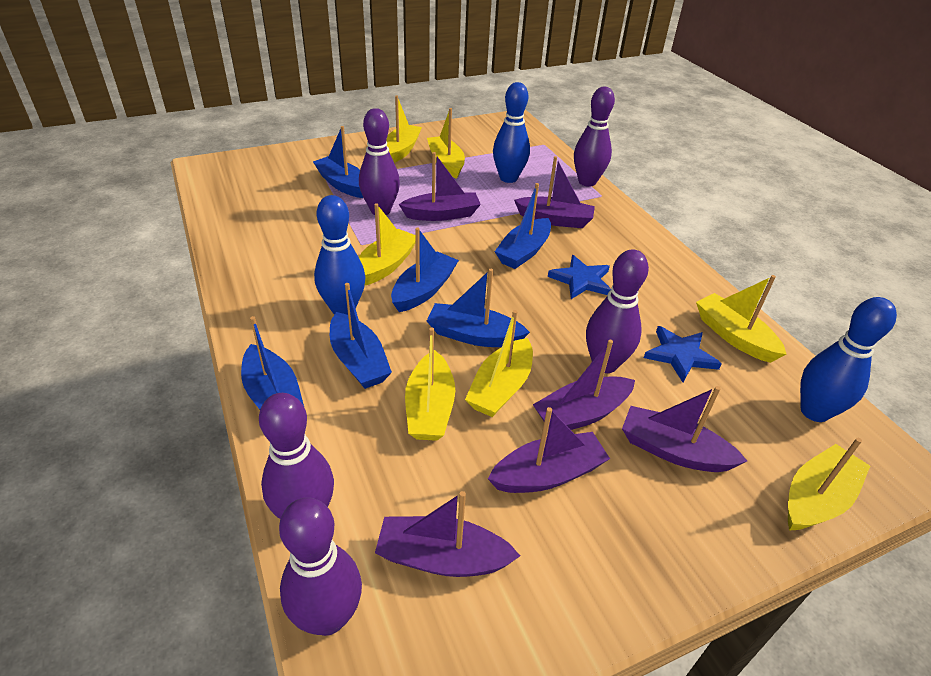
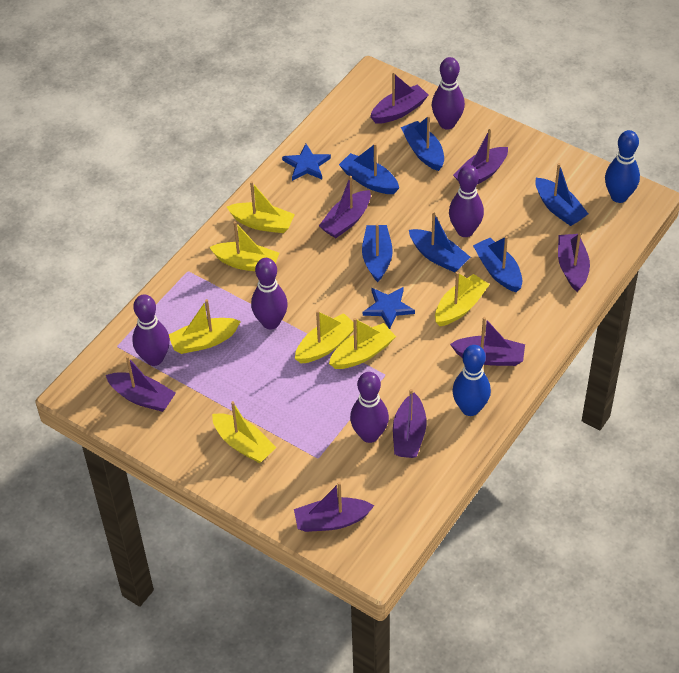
blue bowling pin: [314,195,365,315] [493,82,530,183] [800,297,897,422] = 3 -> [452,345,491,416] [605,130,640,203] = 2
purple boat: [375,491,520,577] [399,152,481,221] [488,407,610,493] [514,156,595,228] [533,340,635,430] [622,386,747,472] = 6 -> [106,356,176,412] [294,482,374,532] [319,176,371,238] [370,73,429,124] [393,389,427,458] [450,317,525,366] [453,129,508,185] [558,233,590,292] = 8

